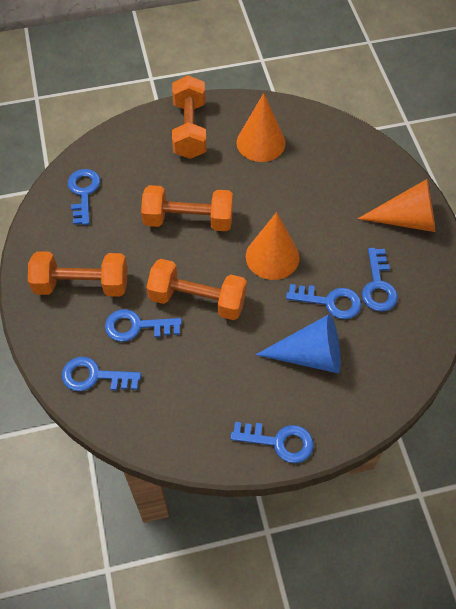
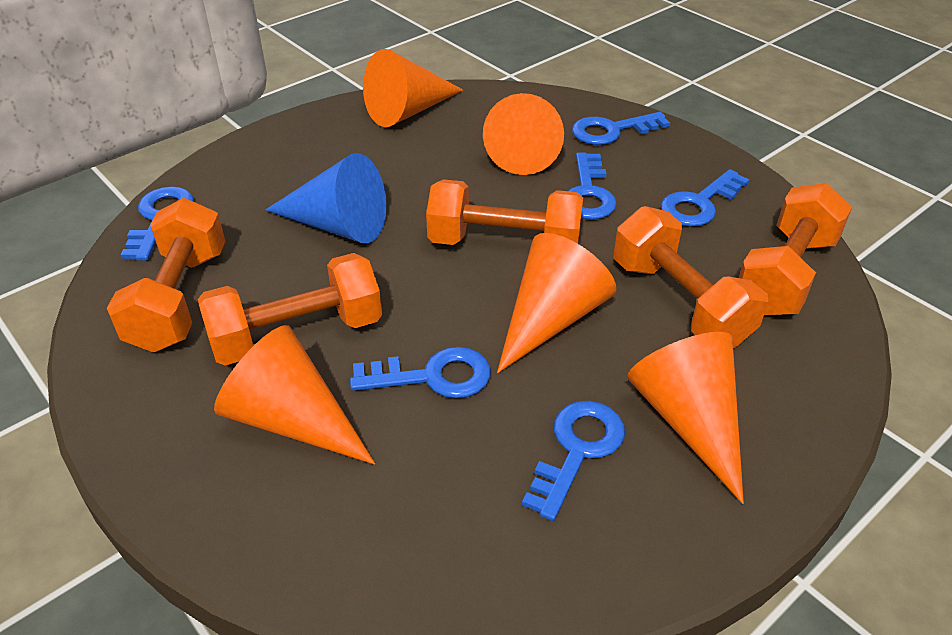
orange cone: [237,93,286,162] [246,212,300,280] [358,179,435,232] = 3 -> [214,325,375,465] [363,49,464,127] [483,93,564,175] [497,233,617,373] [627,332,744,504] = 5
orange dumbbell: [28,251,127,297] [141,185,233,231] [146,259,247,320] [172,75,207,159] = 4 -> [107,198,225,353] [198,253,382,365] [426,179,583,245] [614,206,768,348] [739,183,852,315] = 5

